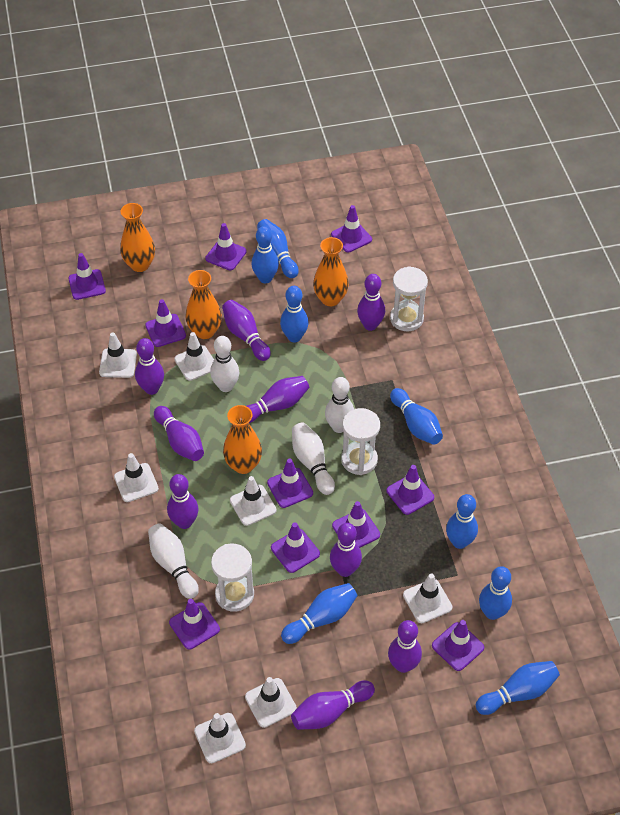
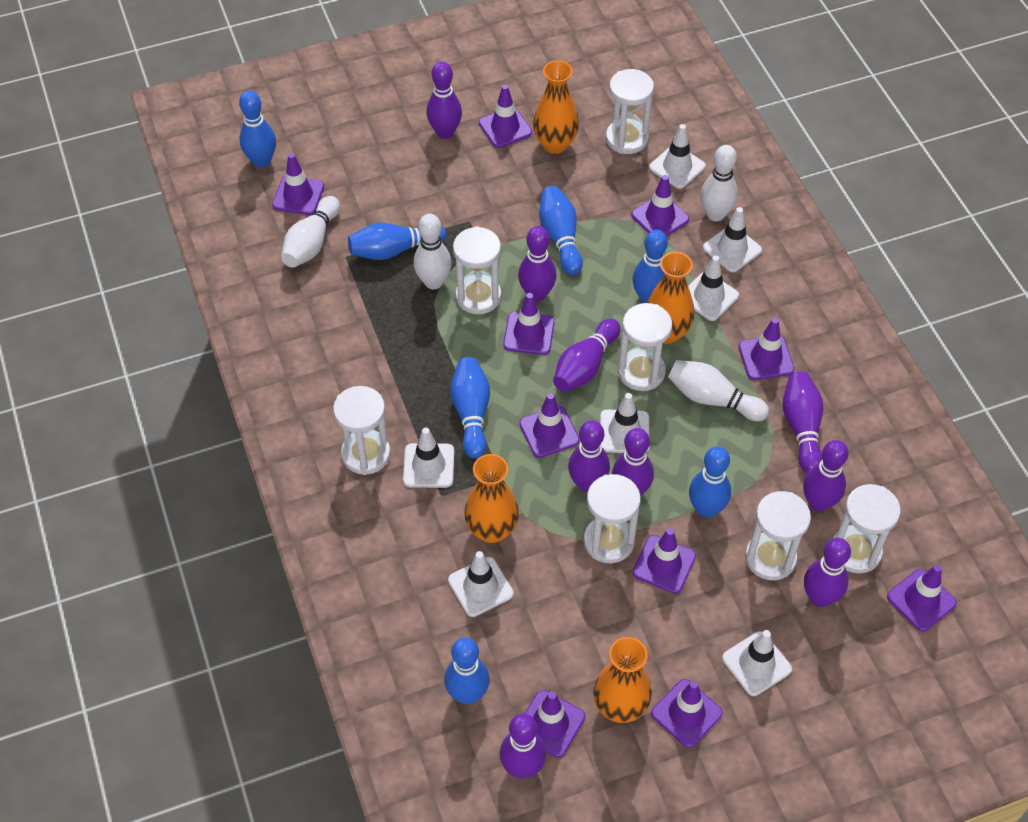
blue bowling pin: [251,226,279,283] [257,219,299,278] [280,286,309,342] [281,583,358,644] [390,388,443,445] [446,494,478,549] [476,661,560,715] [479,566,512,620] = 8 -> [239,91,276,168] [348,223,446,260] [444,637,490,704] [450,357,490,459] [539,186,583,275] [633,230,668,303] [689,446,731,518] = 7
white hourglass: [211,544,254,612] [341,408,380,475] [390,266,428,331] = 3 -> [333,386,391,475] [453,226,502,314] [584,474,641,563] [606,69,654,154] [618,303,672,391] [745,491,811,580] [833,484,901,574] = 7

